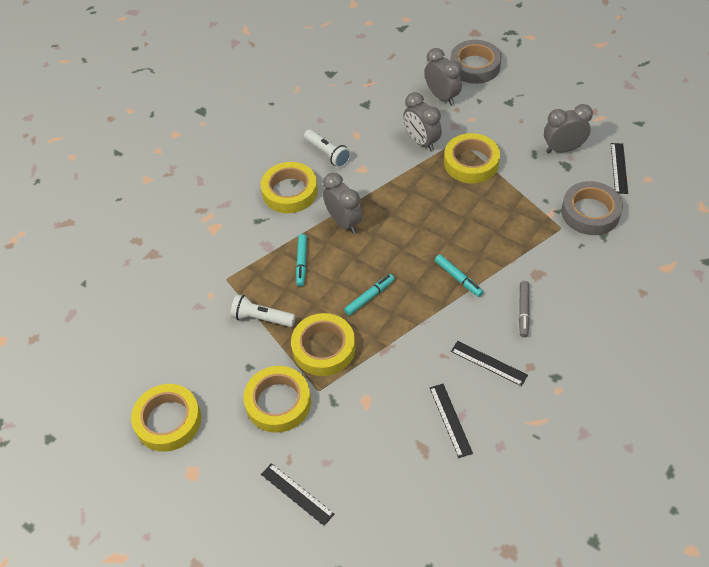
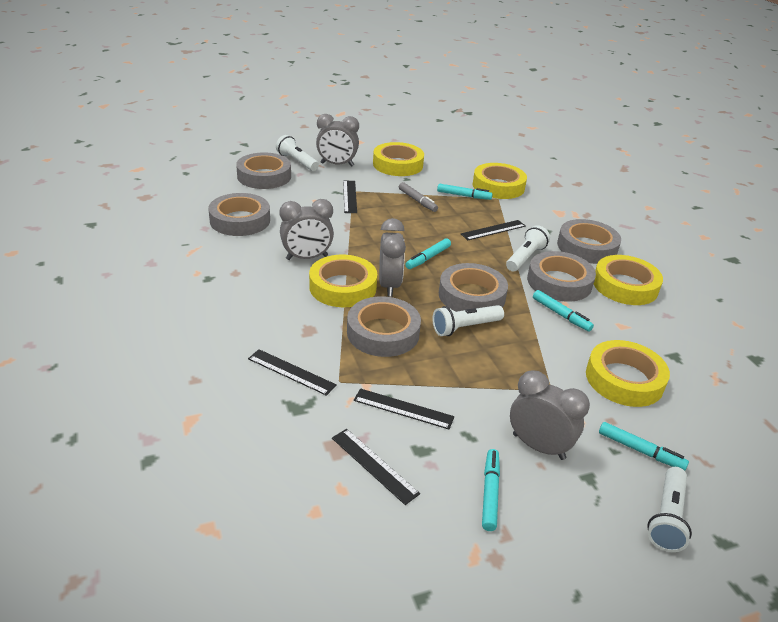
black ruler: [261,463,334,526] [430,384,473,458] [451,341,528,386] [611,143,628,194] = 4 -> [248,349,337,396] [332,429,420,505] [343,181,357,213] [354,388,454,429] [461,220,526,240] = 5
grey tape: [450,40,501,84] [561,181,623,235] = 2 -> [208,193,270,236] [236,152,291,189] [347,296,421,357] [439,263,508,312] [527,251,596,302] [557,219,621,264] = 6
turquoise marker: [296,234,307,286] [344,274,394,316] [435,255,483,297] = 3 -> [405,238,451,269] [437,184,493,200] [482,449,500,531] [533,290,594,332] [599,422,689,471] = 5
white flashlight: [231,294,296,327] [304,129,351,168] = 2 -> [276,135,319,171] [432,305,504,336] [506,225,550,271] [647,467,692,552] = 4

